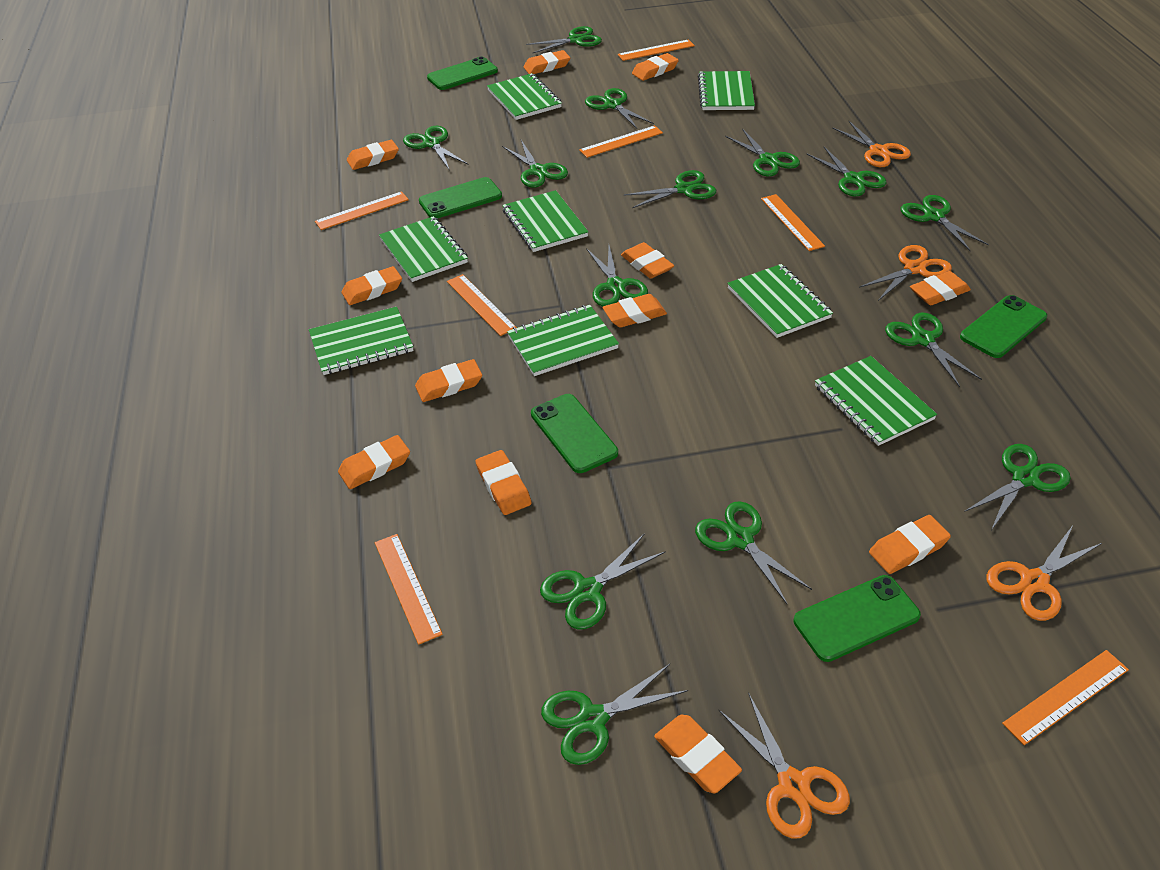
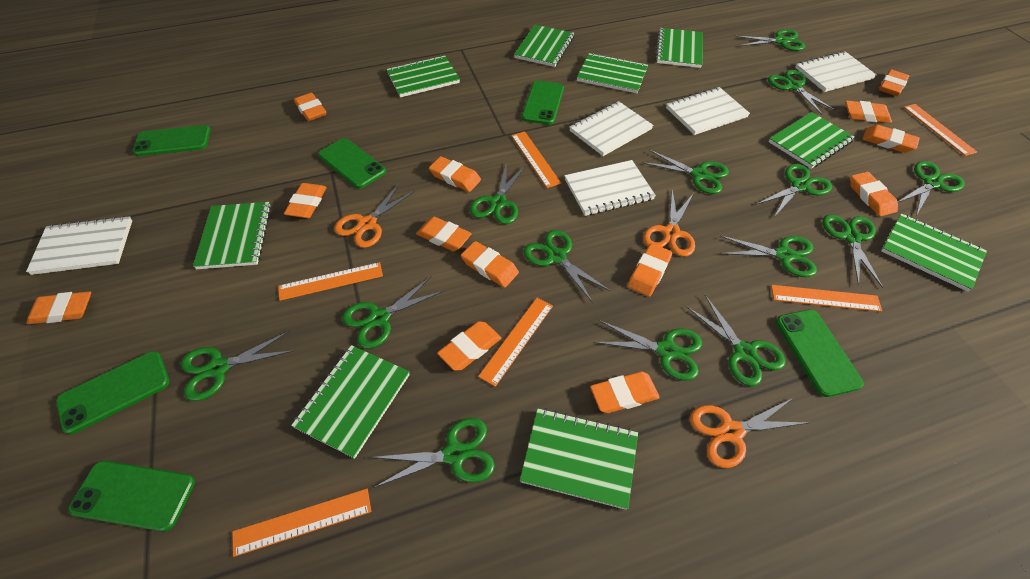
green notebook: [309,307,414,375] [379,216,468,282] [487,73,562,120] [502,190,588,252] [507,305,619,376] [698,71,755,110] [727,264,833,338] [815,356,937,446] = 8 -> [193,202,271,269] [291,345,410,459] [387,55,460,97] [514,25,574,67] [520,408,638,510] [577,53,648,93] [656,28,703,68] [769,112,855,169] [881,213,987,292] = 9
green phone: [419,177,502,218] [427,57,498,90] [531,394,618,473] [794,575,921,662] [960,295,1047,358] = 5 -> [56,351,170,434] [68,461,195,532] [133,125,211,156] [318,138,386,189] [522,80,564,125] [776,309,864,397] = 6
orange eraser: [338,435,410,489] [342,266,402,305] [347,140,399,170] [415,359,482,402] [476,450,531,515] [523,50,570,74] [602,294,667,328] [621,242,674,279] [632,53,679,81] [654,715,742,793] [869,515,951,574] [910,271,971,305] = 12 -> [27,291,91,324] [284,183,327,218] [294,93,326,121] [416,216,472,251] [429,156,481,192] [437,321,501,370] [461,241,519,287] [590,372,660,413] [628,243,672,297] [845,101,892,123] [850,172,898,216] [863,125,920,153] [879,69,909,96] = 13
orange ruler: [315,191,409,230] [375,534,443,645] [447,274,517,336] [579,125,663,158] [618,39,695,61] [761,194,825,251] [1002,650,1129,745] = 7 -> [232,489,371,557] [278,262,383,301] [478,298,553,387] [511,131,561,188] [771,285,882,312] [904,104,977,156] = 6
orange scissors: [718,692,850,838] [832,121,911,167] [859,245,952,301] [986,525,1102,621] = 4 -> [334,184,415,248] [643,190,695,257] [690,398,811,468] = 3
white notebook: none = 0 -> [26,216,132,275] [565,160,656,216] [570,101,653,156] [666,87,750,135] [795,51,877,92] = 5

